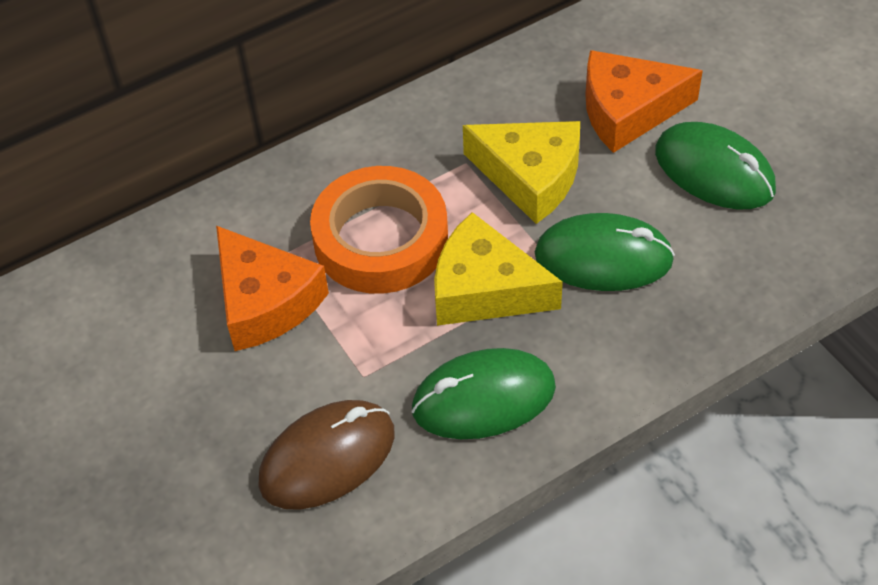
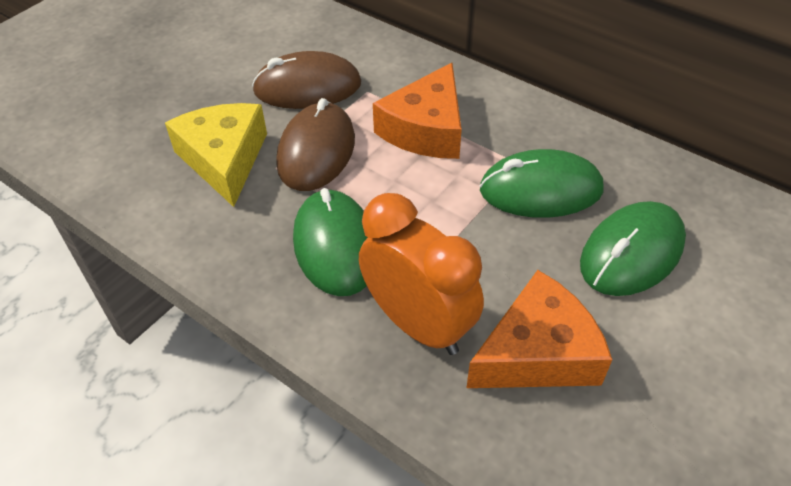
brown mouse: [258,400,395,510] = 1 -> [252,51,361,109] [276,98,355,191] = 2
orange clock: none = 0 -> [359,193,484,355] = 1
orange tape: [310,166,448,294] = 1 -> none = 0
yellow cheese: [434,212,563,326] [463,121,580,224] = 2 -> [165,103,267,207] = 1

